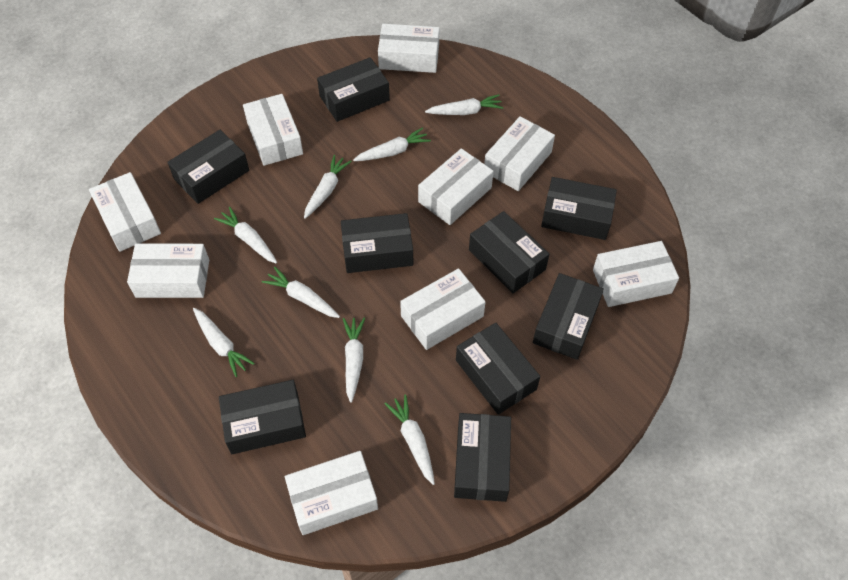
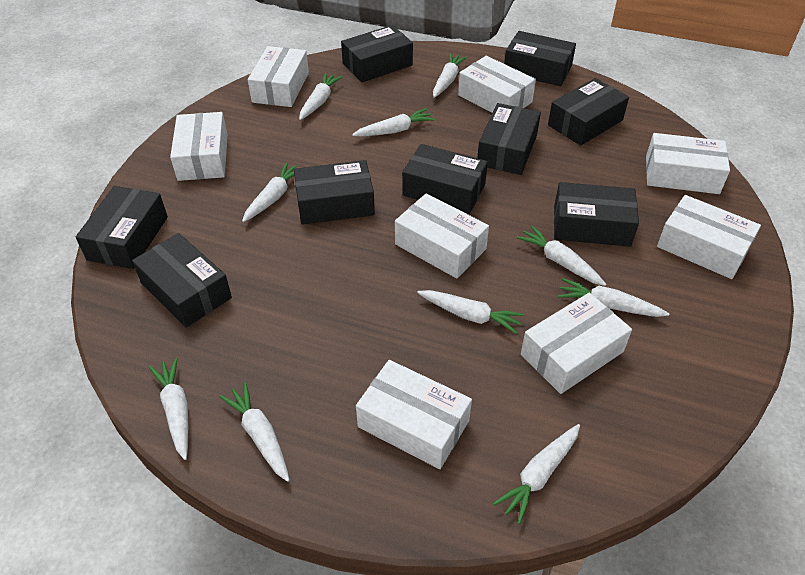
white box: [89,172,161,252] [127,244,209,298] [243,94,303,166] [285,451,378,535] [378,24,440,73] [400,268,486,350] [418,148,494,225] [484,116,555,191] [593,241,679,307] = 9 -> [170,112,228,181] [248,46,309,107] [356,360,472,469] [395,193,489,278] [458,56,536,113] [521,293,632,394] [646,133,730,194] [657,195,761,279] = 8
white carrot: [193,308,255,377] [214,207,277,264] [262,267,340,318] [304,155,352,219] [343,318,365,403] [353,127,431,161] [384,394,435,485] [425,94,503,115] = 8 -> [149,357,188,460] [219,382,290,482] [242,162,297,222] [299,73,343,120] [352,108,435,136] [417,290,524,334] [433,53,467,98] [493,424,580,524] [517,225,606,286] [558,278,670,317] = 10

